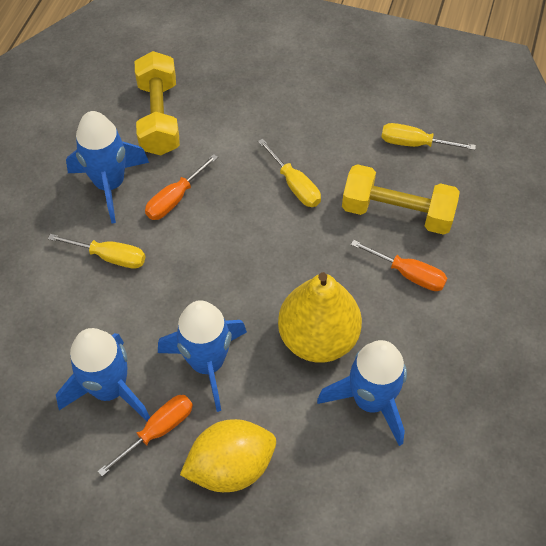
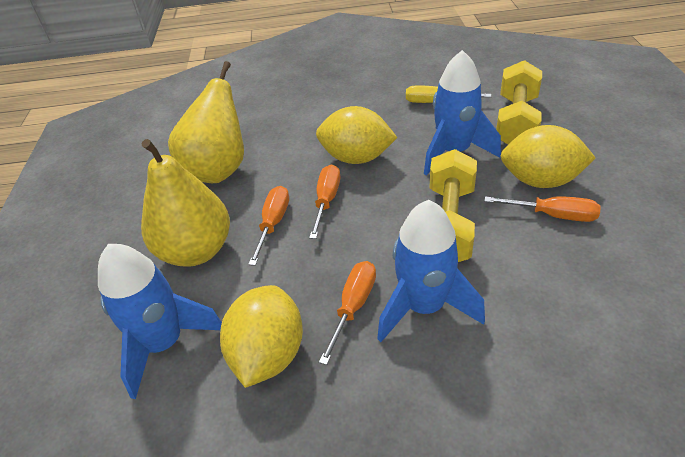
blue rocket: [56,328,150,421] [66,111,149,224] [158,300,247,412] [317,340,407,446] = 4 -> [98,244,222,399] [377,200,485,342] [424,50,501,175] = 3
orange screwdriver: [98,395,193,477] [145,154,218,220] [351,240,447,291] = 3 -> [248,186,289,266] [309,165,340,239] [319,261,376,365] [484,196,601,222] = 4
yellow lemon: [180,419,276,492] = 1 -> [220,285,303,388] [316,106,397,164] [501,125,596,188] = 3
yellow pear: [278,272,362,363] = 1 -> [141,139,230,267] [168,61,244,183] = 2
yellow screwdriver: [48,234,145,269] [258,138,321,207] [381,123,476,150] = 3 -> [406,86,491,103] = 1

